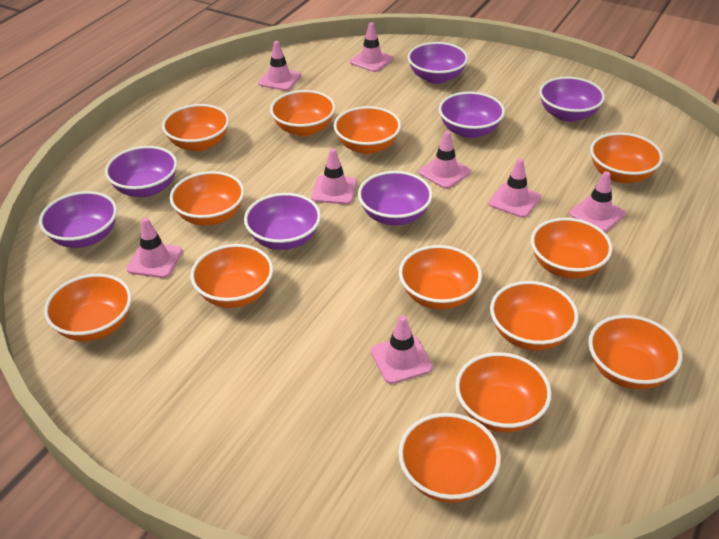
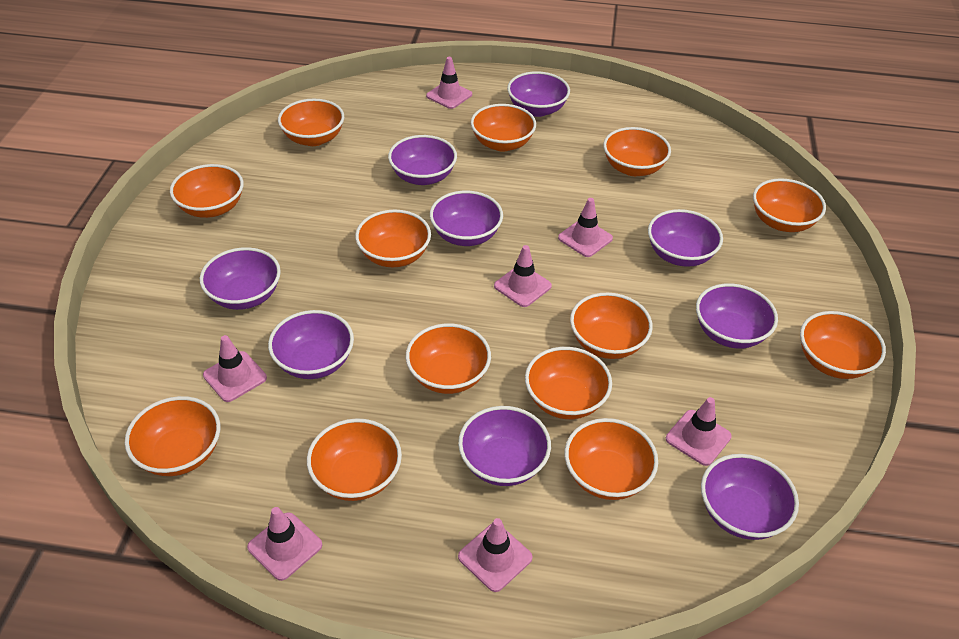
pink traffic cone: [126,217,182,278] [258,41,301,91] [311,148,357,204] [350,23,393,72] [371,315,433,384] [419,131,471,189] [488,158,541,218] [570,171,626,232] = 8 -> [203,335,267,402] [247,507,322,581] [426,57,472,109] [458,518,533,592] [494,245,552,307] [558,198,613,257] [666,397,732,466] = 7
purple bowl: [39,191,117,248] [105,146,177,197] [244,193,321,250] [358,171,433,225] [408,42,468,84] [439,92,505,138] [539,76,605,122] = 7 -> [200,247,281,310] [268,310,354,379] [388,135,457,185] [430,191,503,246] [458,406,551,486] [507,71,570,117] [648,209,723,267] [696,283,778,349] [701,454,799,540] = 9

